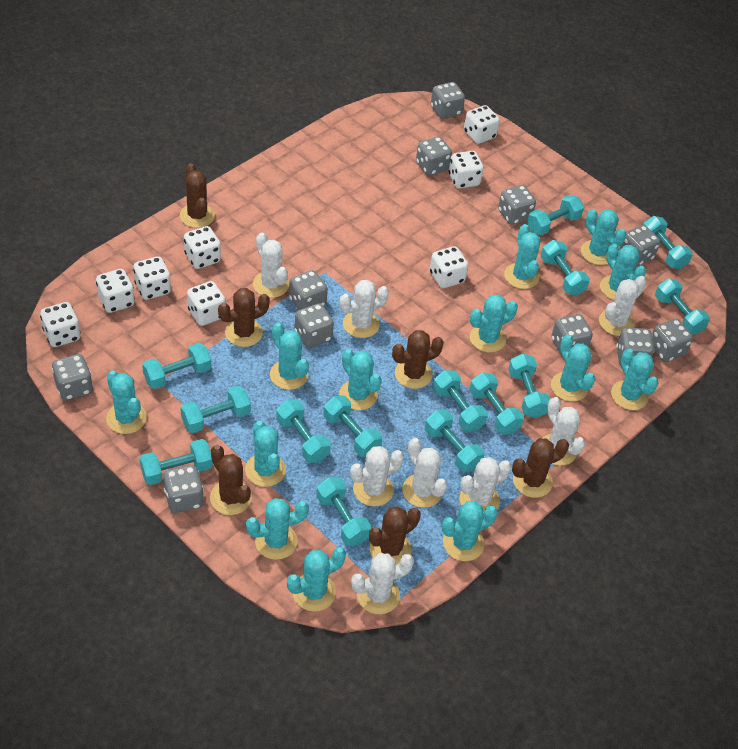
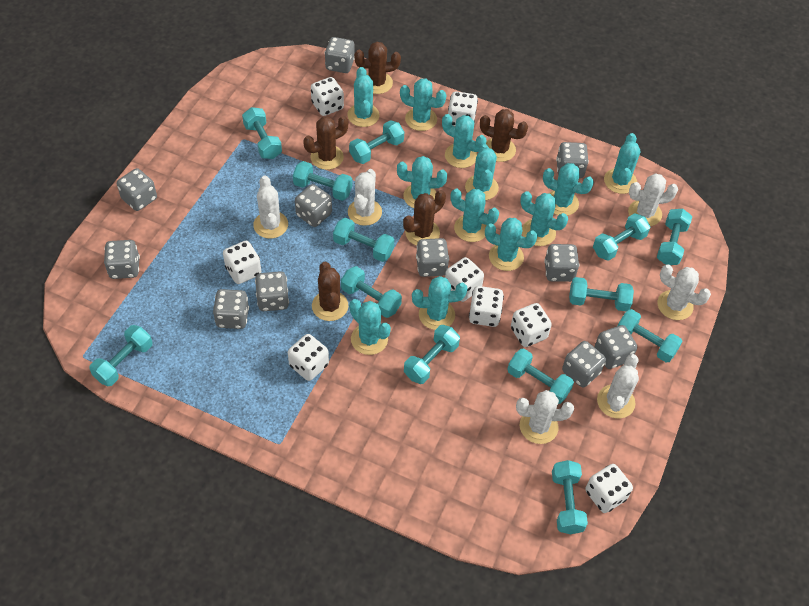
brown cactus: [180,163,215,228] [210,445,252,515] [218,288,270,347] [369,507,421,565] [392,330,444,389] [512,438,569,498] = 6 -> [303,116,349,170] [312,262,348,321] [354,42,401,94] [403,190,446,246] [480,109,528,162] = 5
turquoise cactus: [106,370,147,434] [245,421,286,487] [246,498,309,560] [270,323,309,390] [287,547,346,612] [339,349,382,410] [442,501,498,561] [470,295,518,353] [504,224,541,289] [551,334,595,402] [581,209,627,265] [600,244,646,300] [611,348,659,410] = 13 -> [347,67,380,127] [349,299,391,355] [397,156,447,208] [400,79,446,131] [412,276,467,330] [442,114,486,168] [450,189,499,242] [465,144,499,200] [485,218,538,271] [520,191,568,246] [543,163,594,216] [604,133,641,194] = 12
turquoise dumbbell: [140,439,213,485] [142,343,211,389] [181,386,251,433] [276,400,331,463] [316,477,371,546] [323,395,382,457] [425,410,485,472] [433,370,488,432] [470,372,524,434] [508,354,550,418] [527,195,584,236] [541,240,590,296] [643,216,693,269] [655,279,710,335] = 14 -> [89,325,153,386] [242,107,282,159] [293,161,352,201] [333,218,394,262] [341,266,402,318] [349,120,404,164] [404,325,460,384] [507,349,574,404] [552,460,588,534] [569,277,634,311] [593,213,651,261] [618,309,683,363] [657,209,692,265] = 13
white cactus: [253,233,289,298] [339,280,389,338] [350,446,404,507] [351,553,414,614] [402,438,448,508] [459,457,511,513] [542,397,585,466] [599,276,646,336] = 8 -> [253,176,288,239] [348,169,382,226] [516,390,574,444] [597,354,639,419] [628,173,678,226] [658,265,711,320] = 6

